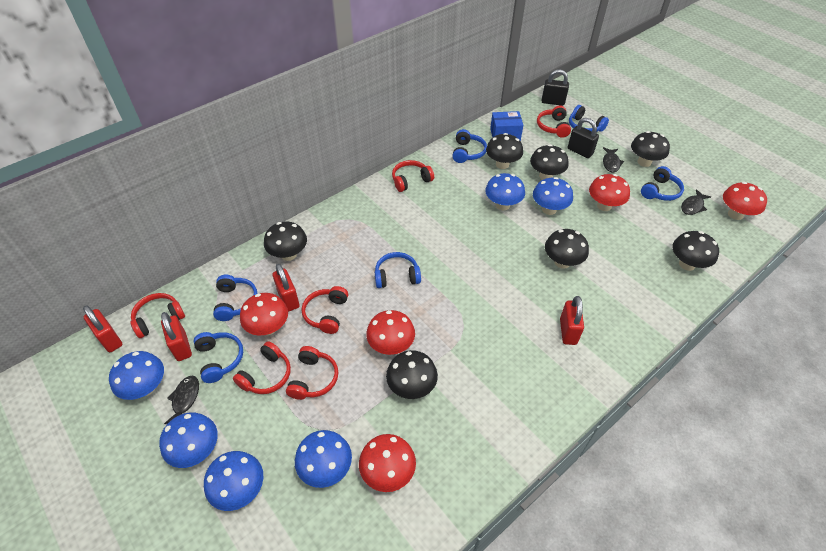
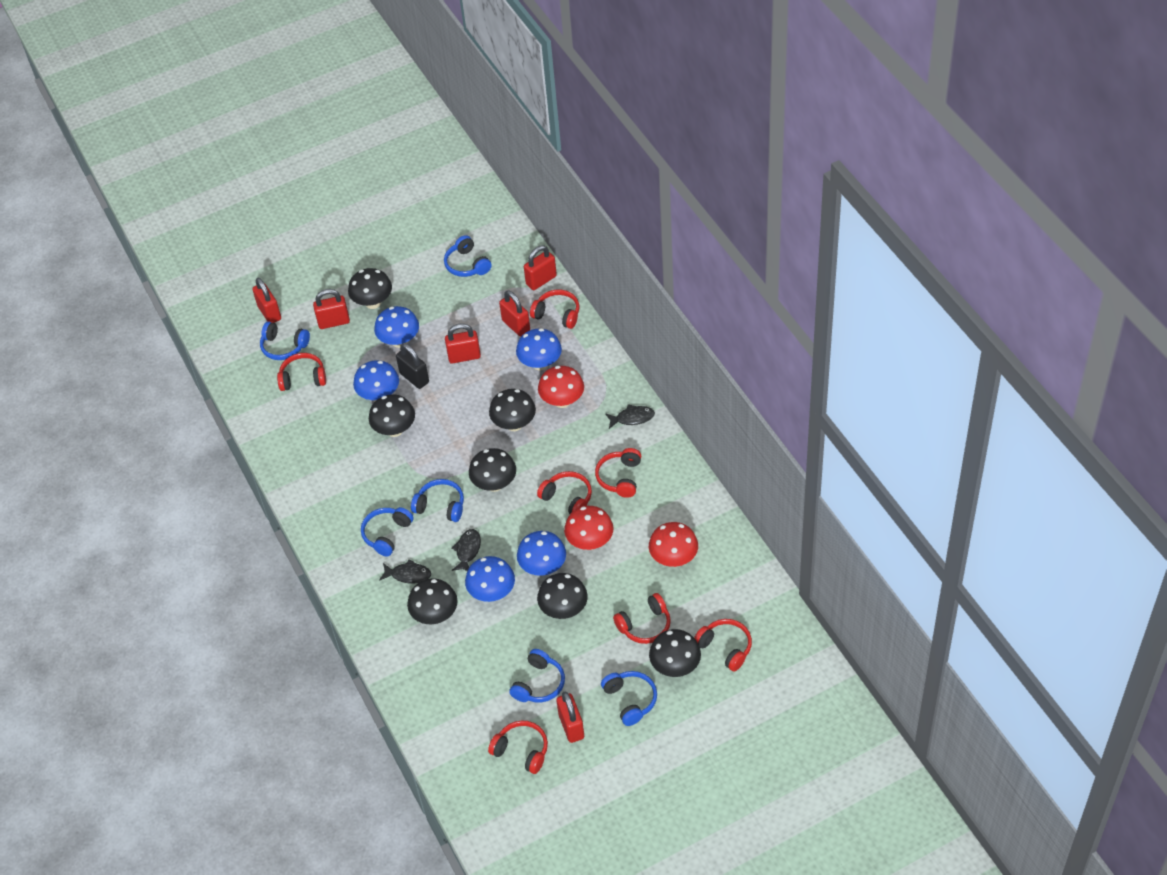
black padlock: [541,69,569,106] [568,118,599,158] = 2 -> [396,343,429,389] = 1
blue box: [490,111,523,141] = 1 -> none = 0
blue mushroom: [109,351,164,400] [159,412,218,468] [204,451,263,511] [295,430,352,488] [485,173,525,210] [533,177,573,215] = 6 -> [353,360,399,401] [374,306,419,348] [465,556,515,602] [516,328,562,370] [517,531,566,576] = 5
red headphones: [130,293,185,338] [233,341,291,394] [286,346,338,400] [302,286,348,334] [392,160,434,192] [537,106,571,138] = 6 -> [277,353,326,391] [488,720,548,774] [530,289,579,329] [537,471,592,514] [595,448,641,498] [613,593,671,644] [694,619,752,672] = 7
red mushroom: [240,293,288,335] [359,434,416,492] [366,310,415,355] [589,174,630,211] [723,182,767,220] = 5 -> [538,366,584,408] [564,506,614,550] [649,522,698,567] = 3
red padlock: [83,305,123,352] [161,312,192,361] [273,264,300,312] [560,296,584,345] = 4 -> [252,278,281,323] [313,289,350,329] [445,323,481,364] [499,290,530,336] [524,245,557,290] [556,692,584,743] = 6

